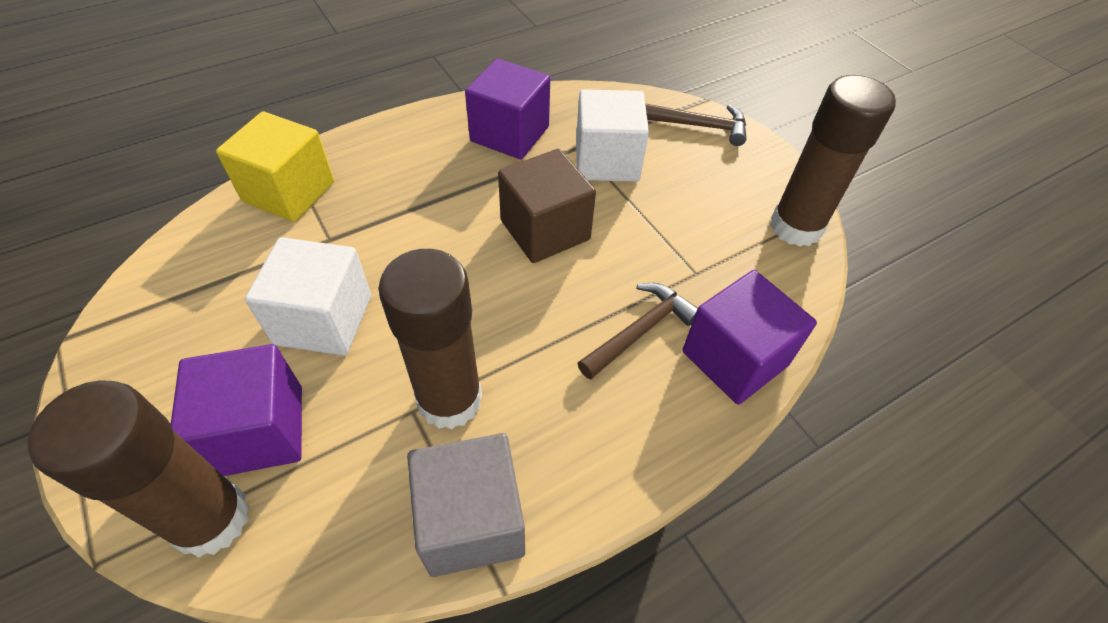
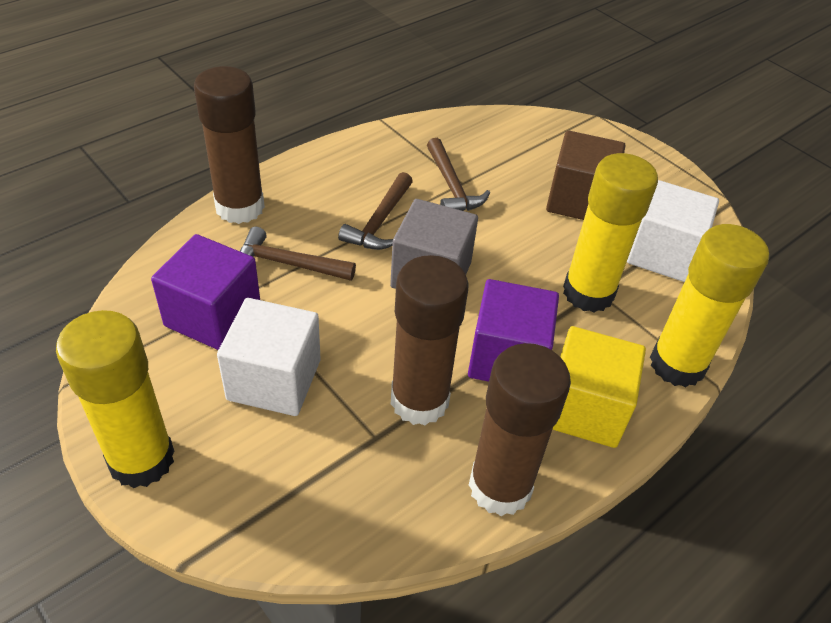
brown hammer: [578,283,698,380] [645,103,747,146] = 2 -> [240,227,356,281] [338,172,413,250] [427,138,490,211] = 3
purple cube: [171,344,302,476] [465,59,550,159] [682,270,817,405] = 3 -> [151,234,260,350] [468,279,559,382] = 2
yellow glue stick: none = 0 -> [56,310,174,488] [563,153,658,312] [650,224,769,387] = 3

